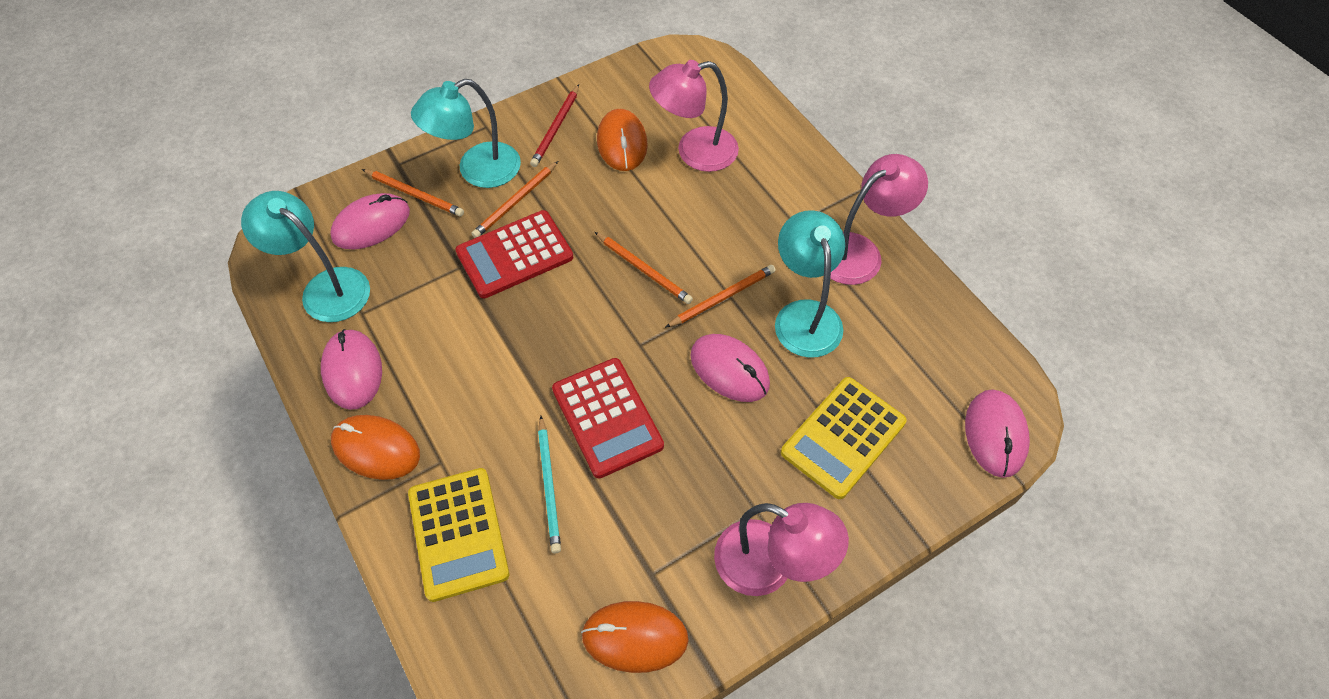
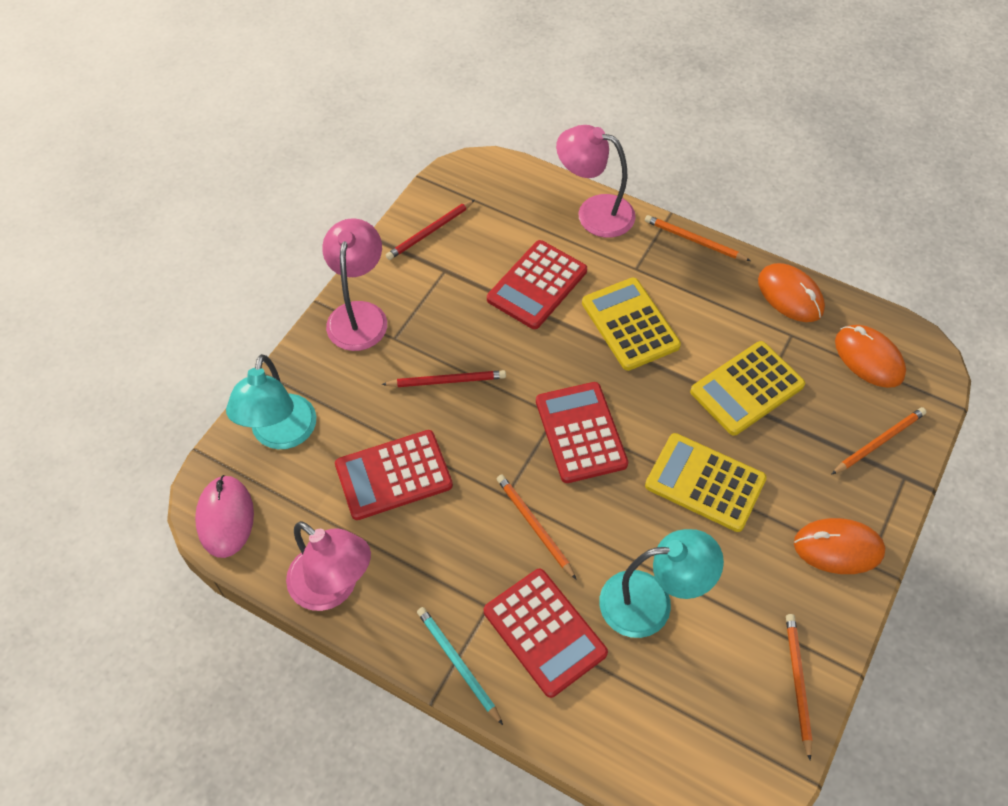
pink mouse: [321,329,382,410] [330,193,410,249] [690,334,770,402] [965,389,1030,478] = 4 -> [195,475,254,558] = 1
red calculator: [455,210,573,298] [552,358,664,479] = 2 -> [335,430,453,520] [484,569,608,698] [487,240,587,329] [536,382,628,483] = 4
red pencil: [530,85,579,167] = 1 -> [381,370,506,387] [386,200,475,260] = 2
turquoise lamp: [241,191,370,322] [411,79,521,188] [775,210,845,358] = 3 -> [226,354,316,449] [599,529,724,638] = 2
yellow calculator: [408,468,509,602] [781,377,907,499] = 2 -> [582,278,681,371] [645,433,767,532] [690,341,805,436] = 3

